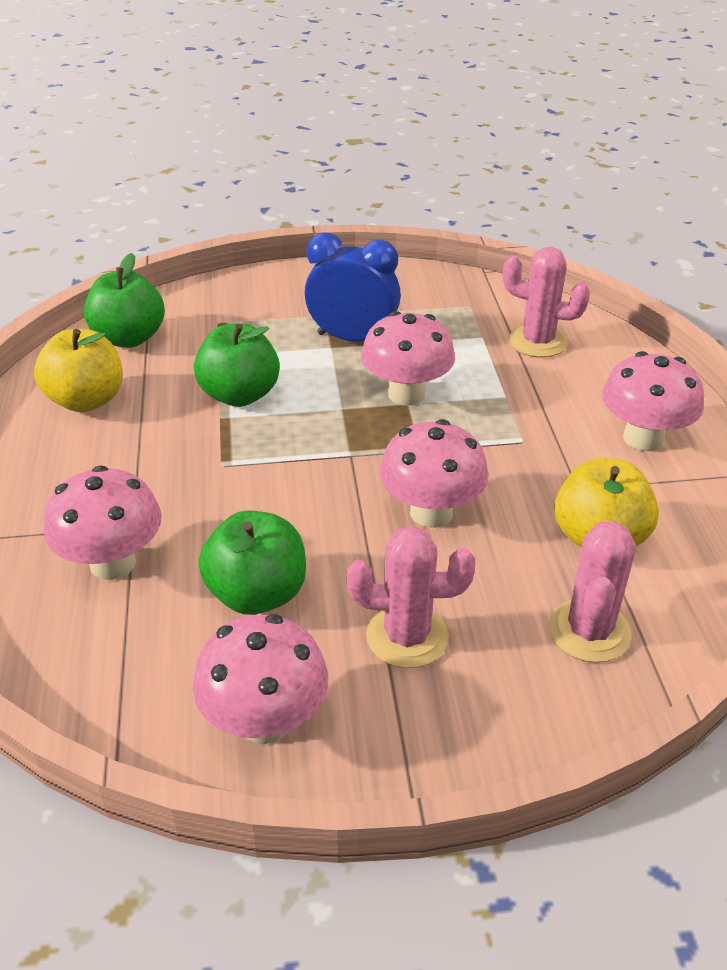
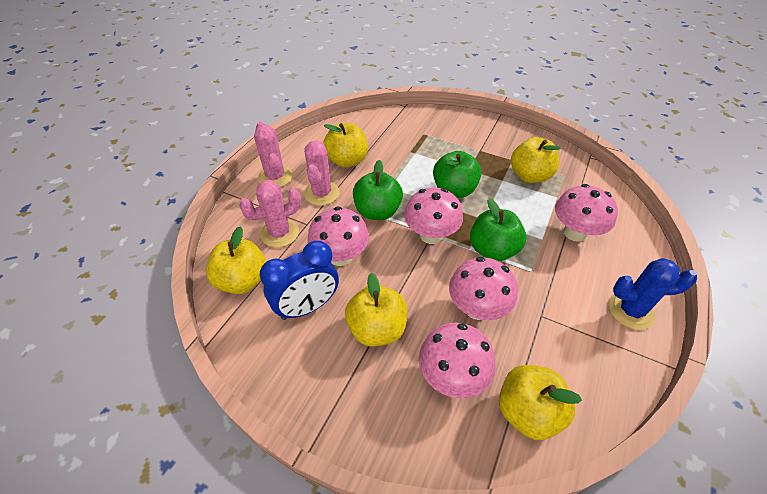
blue cactus: none = 0 -> [608,258,697,330] = 1
yellow apple: [34,329,123,412] [555,458,659,547] = 2 -> [206,226,266,294] [323,123,368,167] [345,273,407,347] [499,365,582,440] [511,137,561,183] = 5

